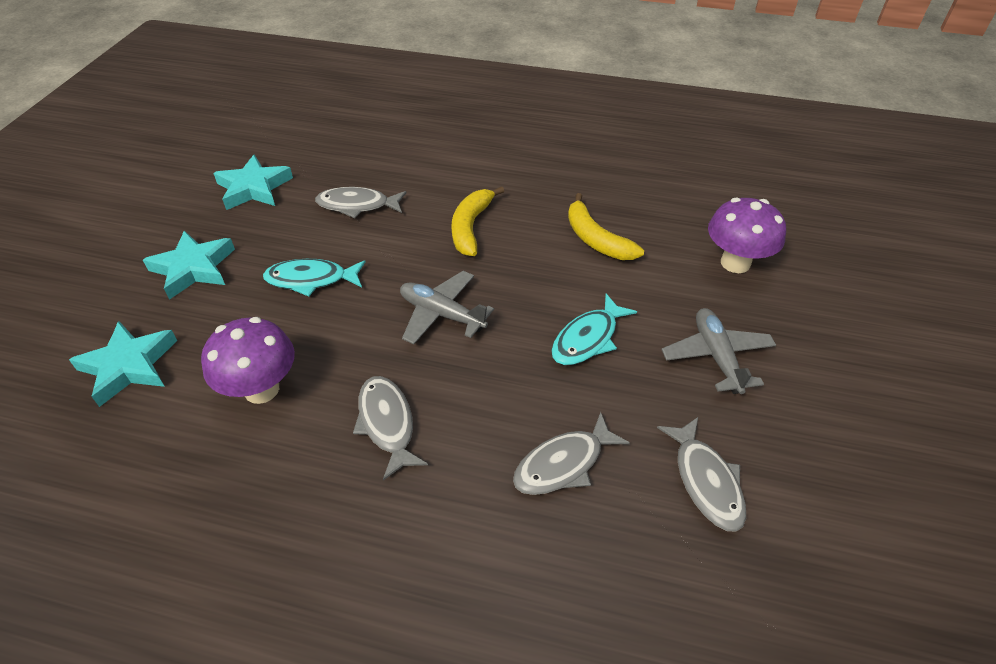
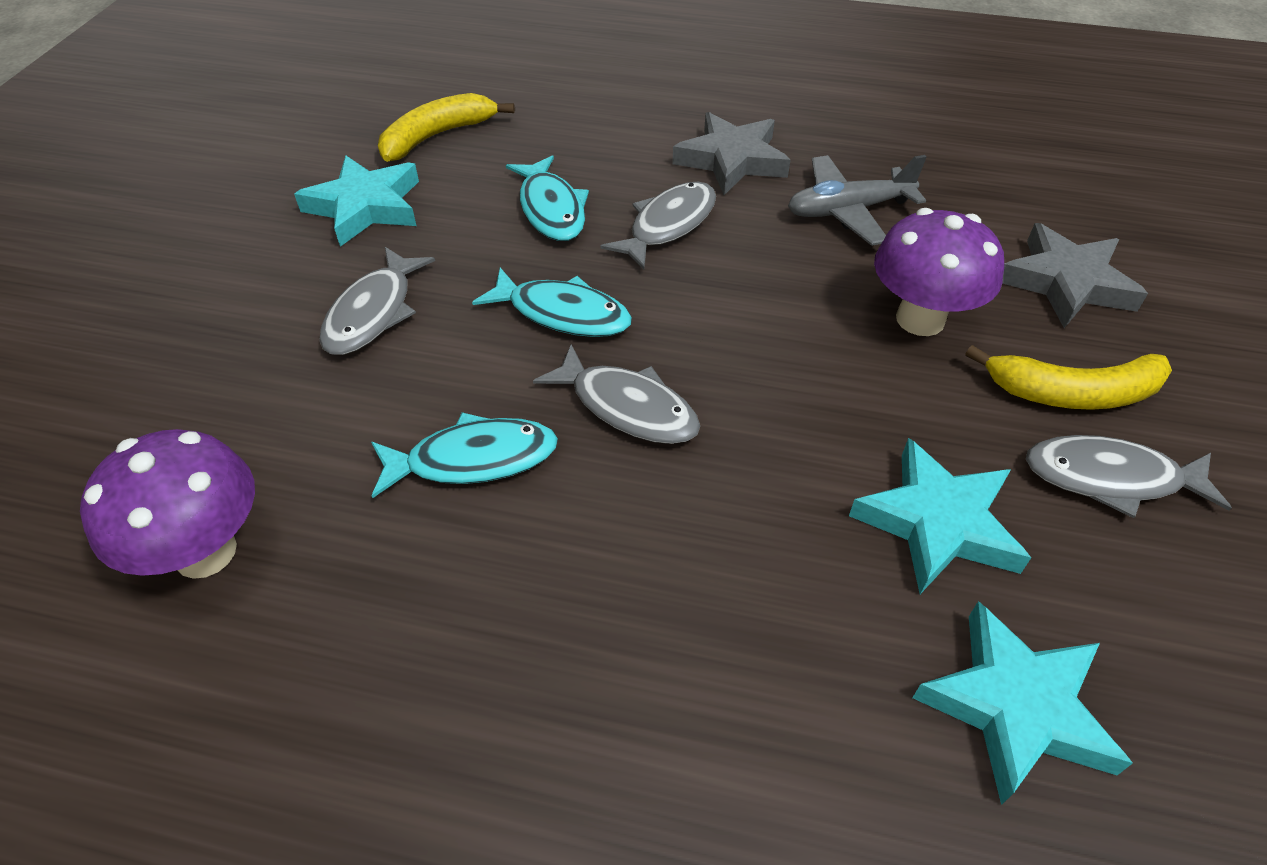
grey plane: [400,271,494,345] [661,308,776,394] = 2 -> [788,155,926,246] = 1
grey star: none = 0 -> [672,112,790,195] [1002,223,1148,328] = 2
turquoise fish: [263,259,365,297] [551,294,637,365] = 2 -> [371,412,558,498] [472,268,632,337] [506,155,589,241] = 3

